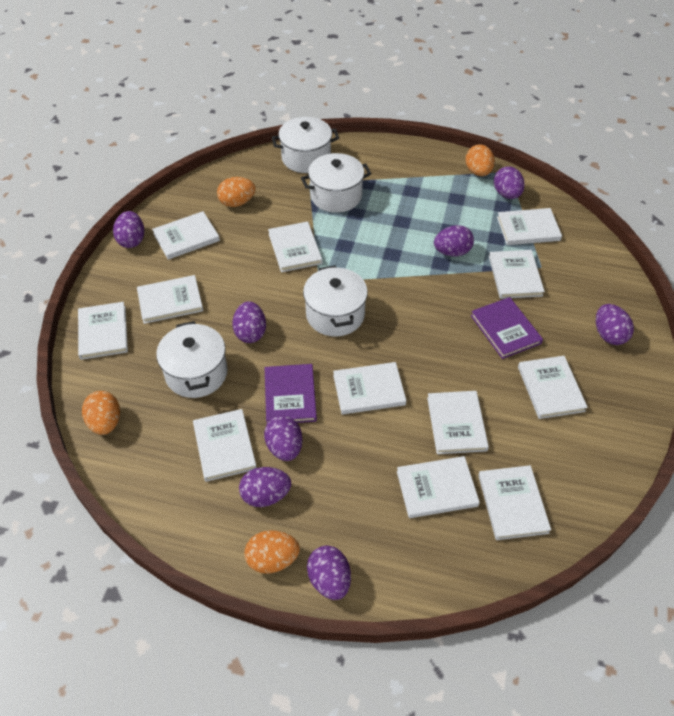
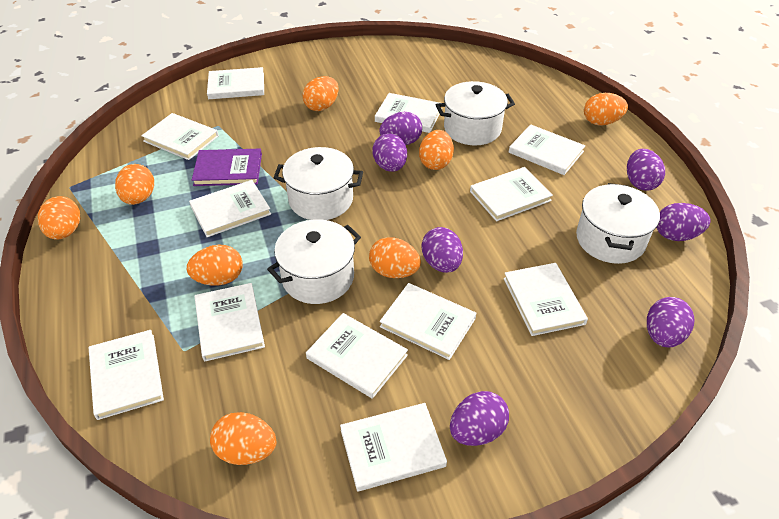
orange egg: [82,391,120,435] [217,177,256,207] [244,530,300,574] [466,145,495,176] = 4 -> [38,196,80,239] [115,164,154,205] [187,245,243,286] [210,412,276,465] [303,76,339,111] [369,237,421,278] [419,130,454,170] [584,93,628,126] = 8
purple book: [265,364,317,423] [471,297,543,359] = 2 -> [192,149,262,186] = 1
purple egg: [113,211,145,248] [232,301,266,343] [239,467,291,507] [264,415,303,461] [307,545,351,600] [434,225,474,256] [494,166,525,199] [596,304,634,345] = 8 -> [372,134,407,172] [379,112,422,145] [422,227,463,273] [450,391,509,446] [627,149,665,191] [647,297,695,348] [656,203,711,241] = 7

